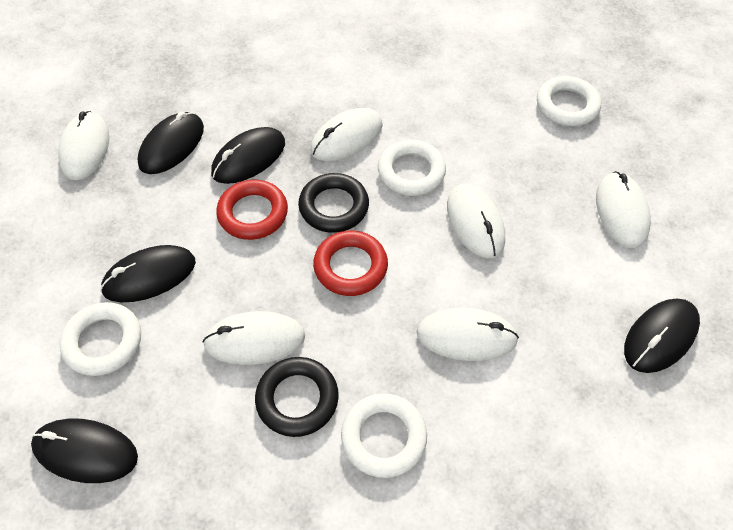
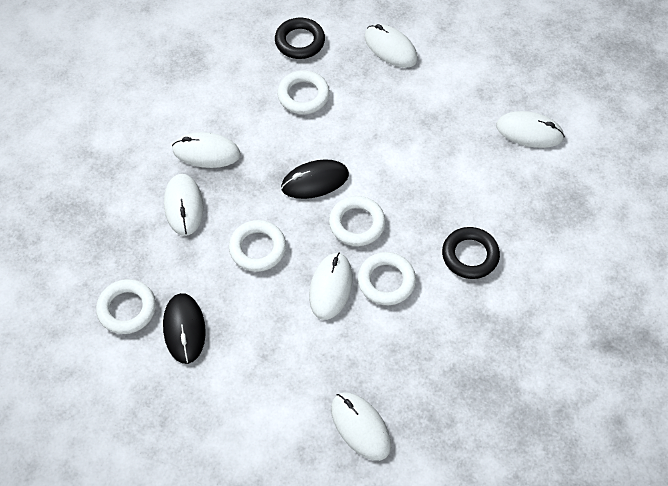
black mouse: [31,418,138,483] [100,245,196,302] [137,112,204,174] [211,127,285,184] [624,298,700,373] = 5 -> [163,293,206,364] [281,159,349,199] = 2
red ring: [216,179,288,240] [313,230,388,296] = 2 -> none = 0
white ring: [59,302,141,376] [341,393,427,478] [378,140,446,196] [537,76,601,126] = 4 -> [96,279,156,334] [229,220,286,272] [277,70,330,114] [329,196,385,246] [358,252,416,305] = 5

